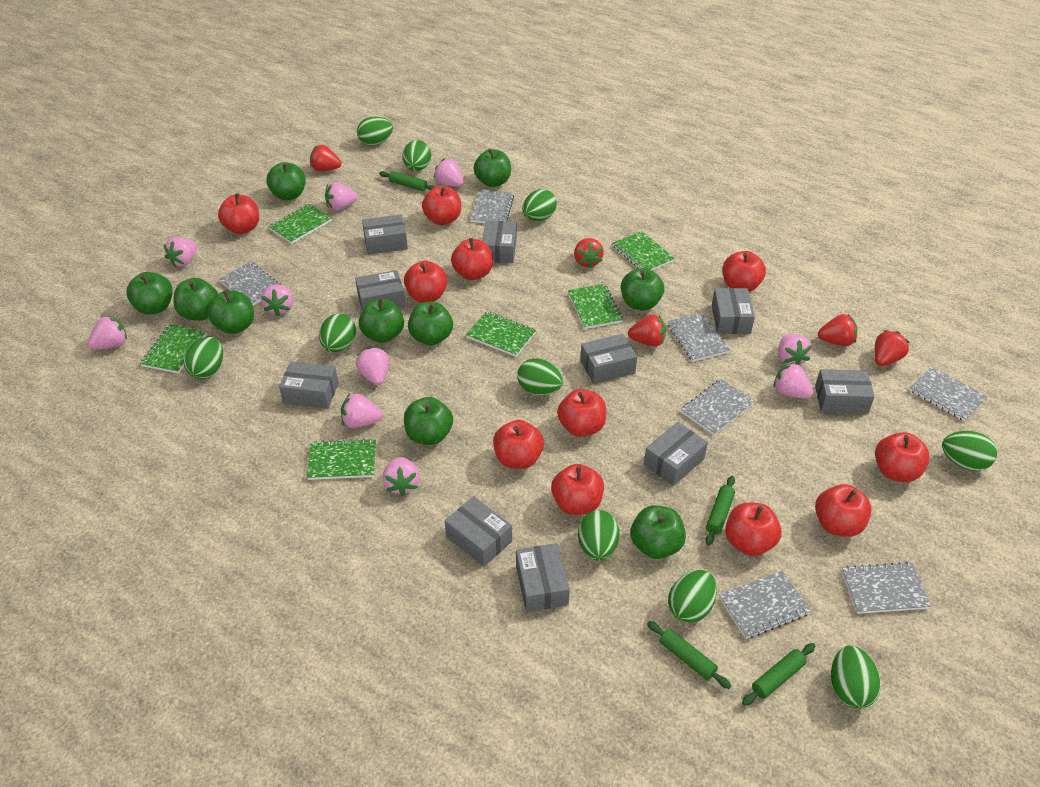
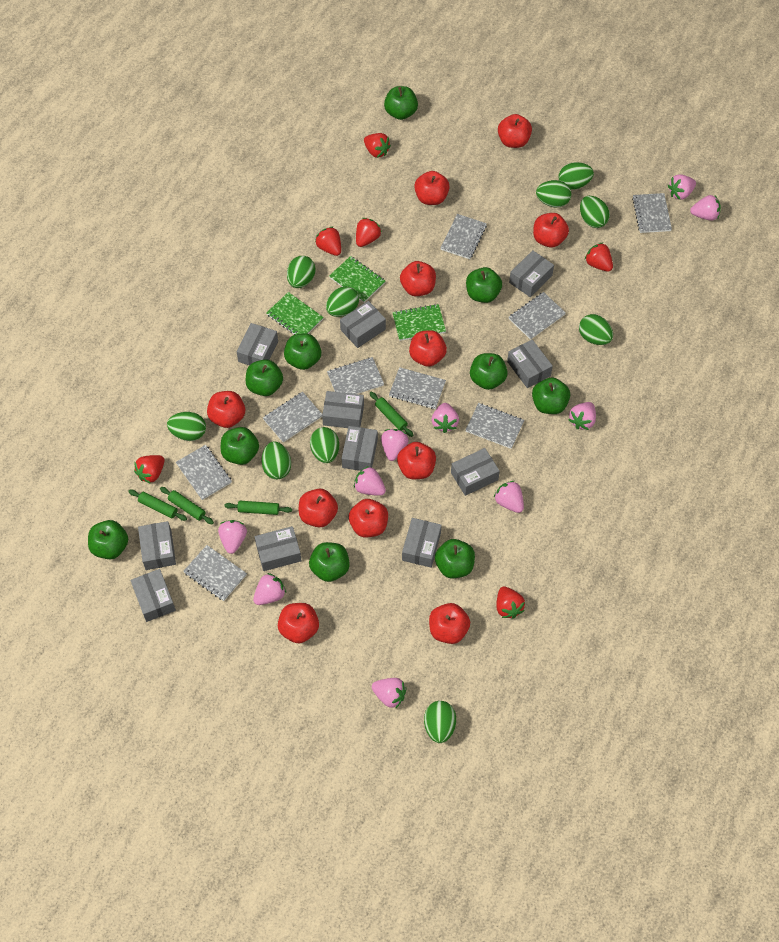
green notebook: [140,324,206,374] [269,204,332,244] [307,439,376,480] [466,311,536,357] [568,284,623,329] [613,231,675,270] = 6 -> [266,292,324,335] [329,256,385,302] [392,304,446,341] = 3
grey box: [279,361,338,409] [355,270,406,310] [362,214,408,255] [445,496,512,566] [482,220,517,263] [516,543,570,612] [580,334,637,384] [644,422,708,486] [712,288,755,334] [815,369,875,414] = 10 -> [130,569,176,622] [138,521,176,570] [236,323,278,365] [255,526,302,571] [322,391,364,428] [340,301,386,348] [342,426,378,471] [402,518,442,568] [451,448,500,496] [507,339,553,388] [509,250,554,297] = 11
grey notebook: [219,262,282,306] [470,190,514,223] [668,313,730,362] [681,379,755,436] [719,571,811,639] [842,562,931,614] [909,366,987,421] = 7 -> [176,445,232,500] [183,545,247,601] [263,392,322,442] [327,357,384,394] [389,367,446,409] [441,214,487,259] [466,403,524,449] [509,292,566,340] [632,193,672,233] = 9
red strawberry: [310,145,342,172] [574,238,604,269] [628,314,666,347] [818,314,858,346] [875,330,910,366] = 5 -> [134,455,165,484] [315,227,341,256] [356,218,382,247] [364,133,391,158] [496,586,525,619] [585,242,613,272] = 6

